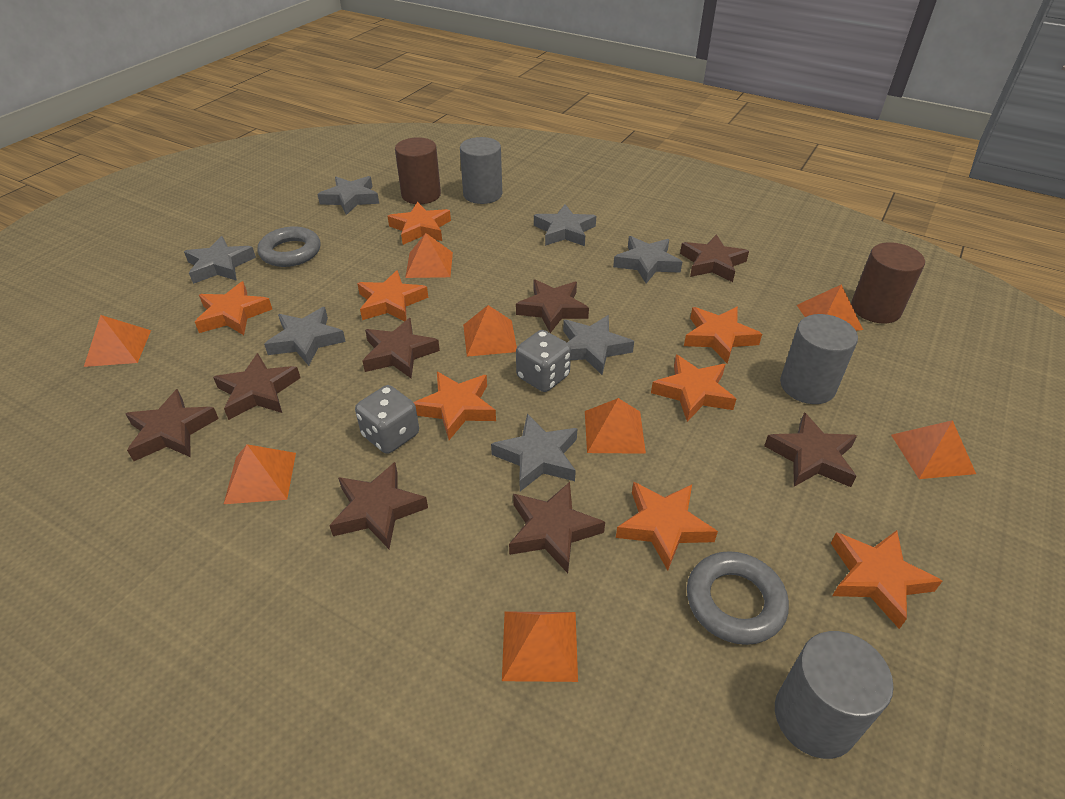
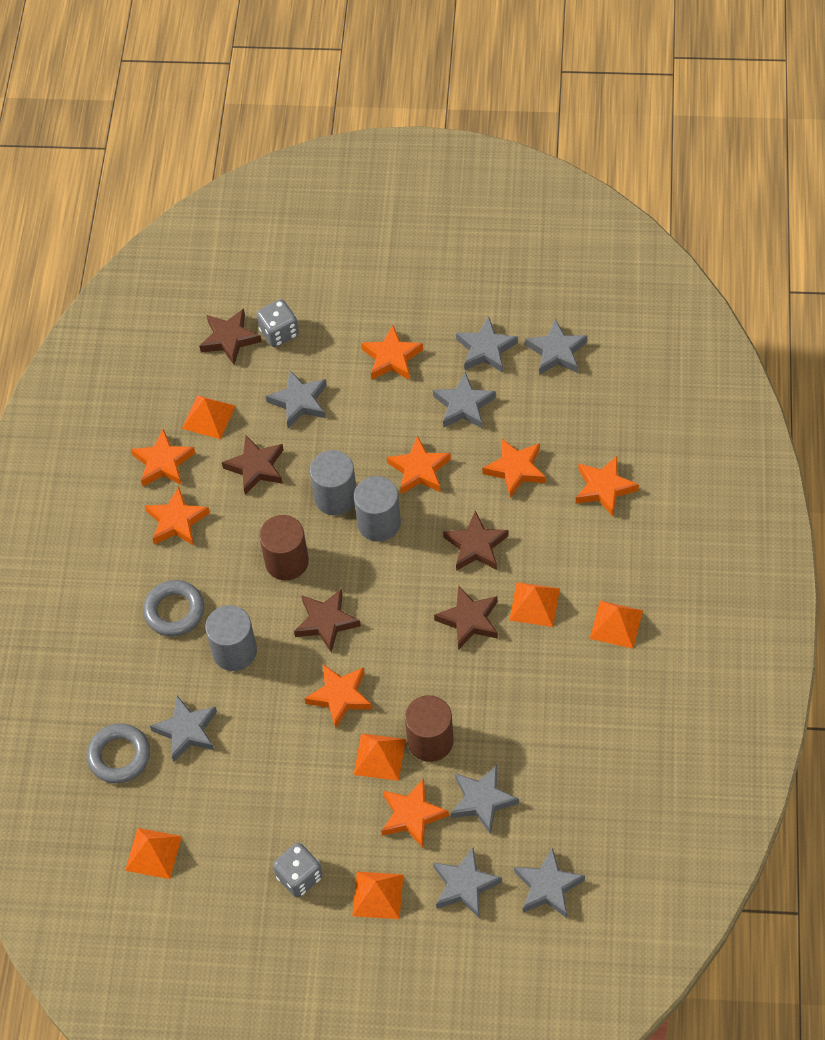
brown star: [125,389,219,461] [213,353,300,420] [329,462,428,549] [362,318,440,378] [509,482,605,573] [516,279,589,333] [680,234,749,282] [764,412,857,487] = 8 -> [199,309,262,365] [222,435,284,495] [294,589,361,653] [434,585,498,650] [443,510,509,571] = 5
grey star: [184,236,256,284] [264,307,346,366] [317,176,379,215] [491,414,577,491] [534,204,596,246] [563,315,634,375] [613,236,682,284] = 7 -> [150,696,217,762] [266,370,327,428] [433,372,496,428] [433,847,502,918] [451,765,519,834] [456,317,518,373] [514,847,585,918] [525,319,588,375] = 8
orange pyramid: [84,315,151,367] [224,444,296,504] [405,233,453,278] [463,305,517,357] [502,612,578,682] [585,398,646,454] [797,284,863,331] [891,420,976,479] = 8 -> [125,828,182,879] [182,395,235,439] [352,872,404,919] [354,733,406,781] [509,582,560,627] [590,601,643,649] = 6

